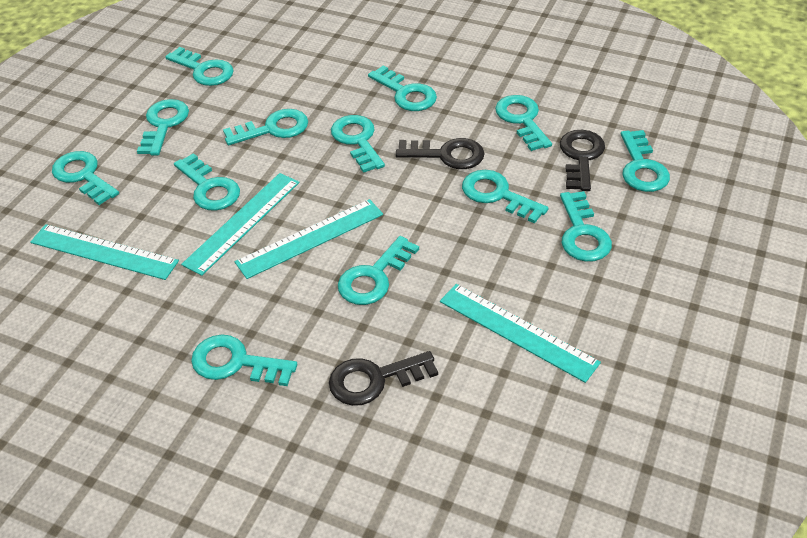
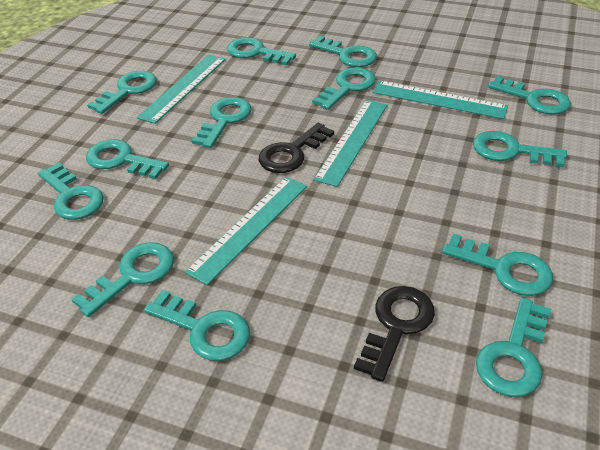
black key: [329,351,438,406] [396,138,485,169] [560,130,605,191] = 3 -> [259,123,334,173] [354,286,435,382] = 2

